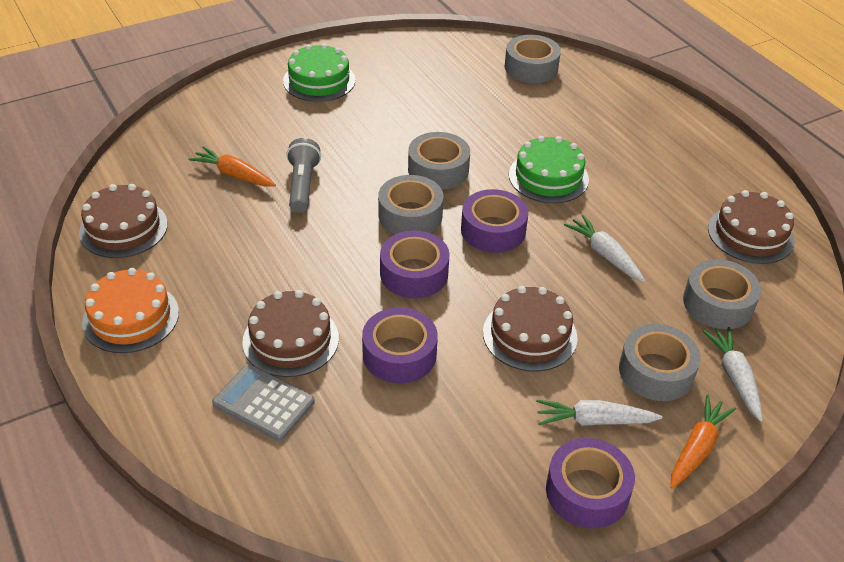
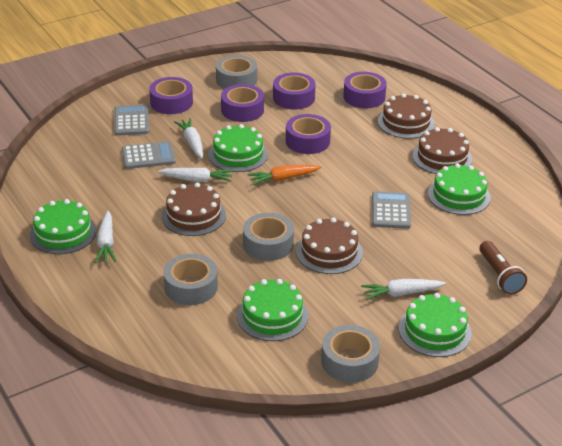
brown flashlight: none = 0 -> [479,241,527,295] = 1
green cake: [283,43,355,102] [509,136,589,203] = 2 -> [30,199,96,254] [208,124,268,172] [237,279,308,341] [399,293,472,357] [428,163,491,215] = 5
grey calculator: [212,364,315,441] = 1 -> [114,105,149,136] [122,141,176,169] [372,191,411,229] = 3
grey flashlight: [286,138,321,213] = 1 -> none = 0
grey tape: [378,175,444,234] [408,132,470,190] [505,35,561,83] [619,324,701,401] [683,259,761,329] = 5 -> [163,254,218,305] [216,55,257,89] [243,213,294,261] [321,325,380,383] = 4
orange cake: [82,268,179,353] = 1 -> none = 0
orange carrot: [188,146,276,187] [670,394,736,489] = 2 -> [248,165,321,185] = 1
purple tape: [362,307,438,383] [380,231,449,298] [461,189,528,253] [546,438,635,528] = 4 -> [149,77,193,114] [221,84,264,122] [273,72,316,109] [286,114,331,154] [343,72,387,108] = 5
white carrot: [536,400,662,426] [564,215,645,282] [703,327,763,421] = 3 -> [95,211,116,263] [158,168,233,182] [174,118,203,159] [361,279,446,300] = 4

